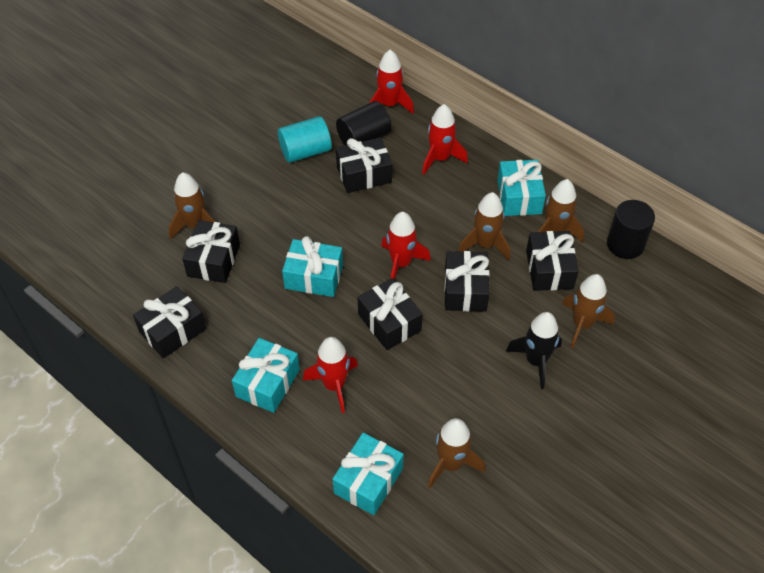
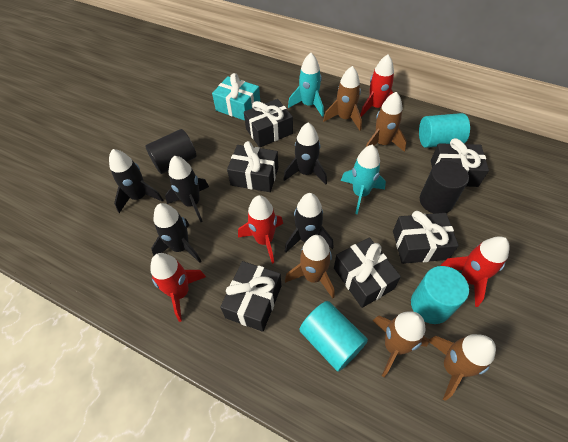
black rocket: [506,312,562,389] = 1 -> [109,149,163,213] [151,203,202,263] [165,156,209,222] [283,123,327,185] [285,193,334,252] = 5
turquoise cylinder: [278,116,332,163] = 1 -> [300,301,368,372] [411,266,469,324] [419,113,470,148] = 3
turquoise gift: [232,338,300,413] [282,236,343,297] [333,433,404,515] [497,160,546,216] = 4 -> [212,73,260,121] = 1
turquoise rocket: none = 0 -> [288,53,324,117] [341,145,386,214] = 2

